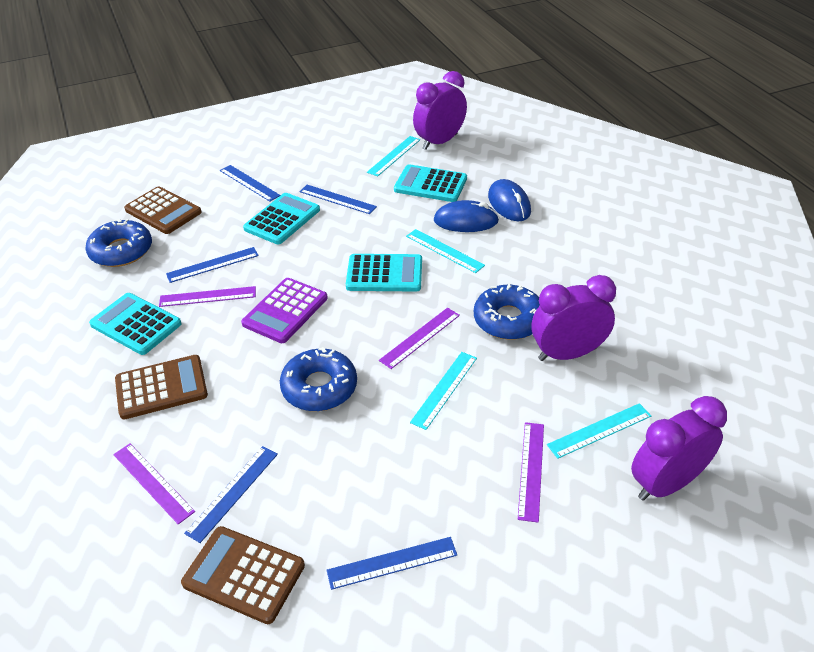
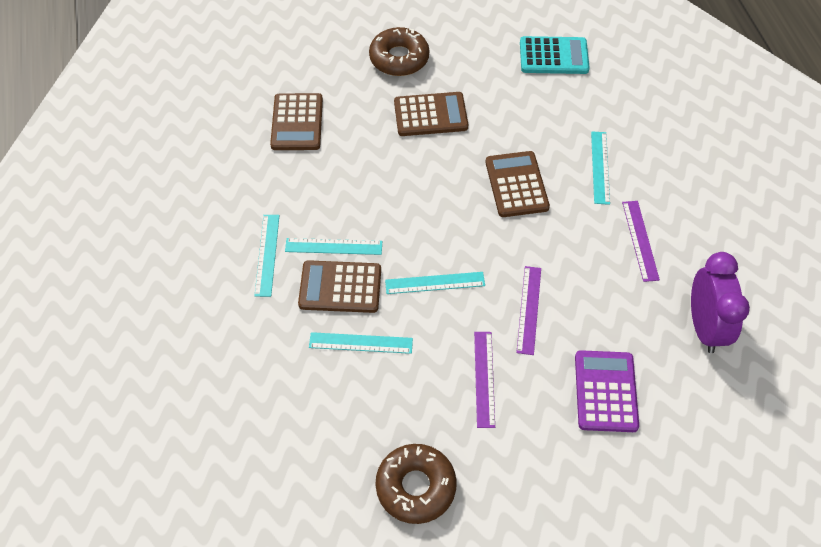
blue donut: [85,219,152,267] [280,347,357,411] [474,283,540,340] = 3 -> none = 0
blue mouse: [434,200,499,232] [488,179,531,221] = 2 -> none = 0
blue ruler: [166,247,259,283] [184,446,278,543] [220,165,281,202] [299,185,377,214] [327,537,457,590] = 5 -> none = 0
brown calculator: [115,355,208,419] [124,186,202,234] [181,526,305,624] = 3 -> [270,93,323,150] [298,260,381,313] [394,92,468,136] [485,151,550,217] = 4
brown donut: none = 0 -> [369,27,429,76] [375,444,457,524] = 2
purple clock: [413,71,467,150] [532,275,616,361] [631,396,727,501] = 3 -> [691,252,750,353] = 1
purple ruler: [113,444,195,524] [159,286,256,307] [379,308,460,369] [518,422,544,523] = 4 -> [474,332,495,428] [516,266,541,355] [622,201,660,282] = 3
turquoise calculator: [89,293,182,355] [243,193,320,244] [346,254,422,291] [394,164,467,202] = 4 -> [520,36,590,74] = 1
turquoise ruler: [367,136,421,176] [406,229,485,273] [410,352,477,430] [547,403,651,459] = 4 -> [254,215,279,297] [285,238,382,255] [309,332,413,354] [385,272,485,294] [591,131,610,205] = 5

